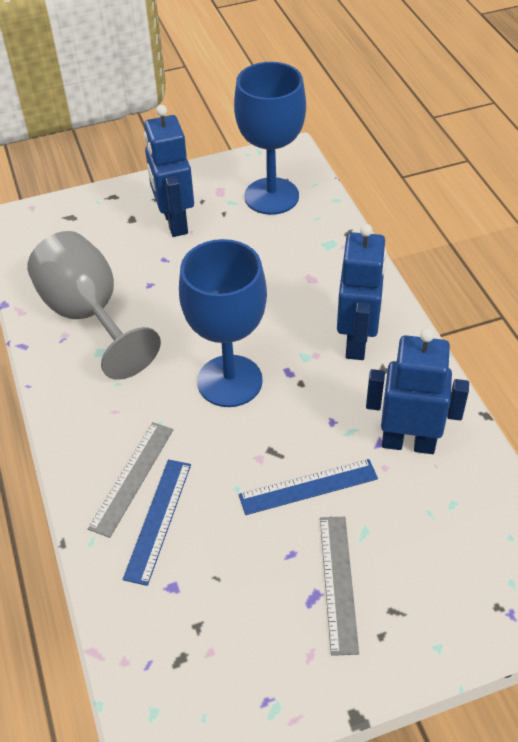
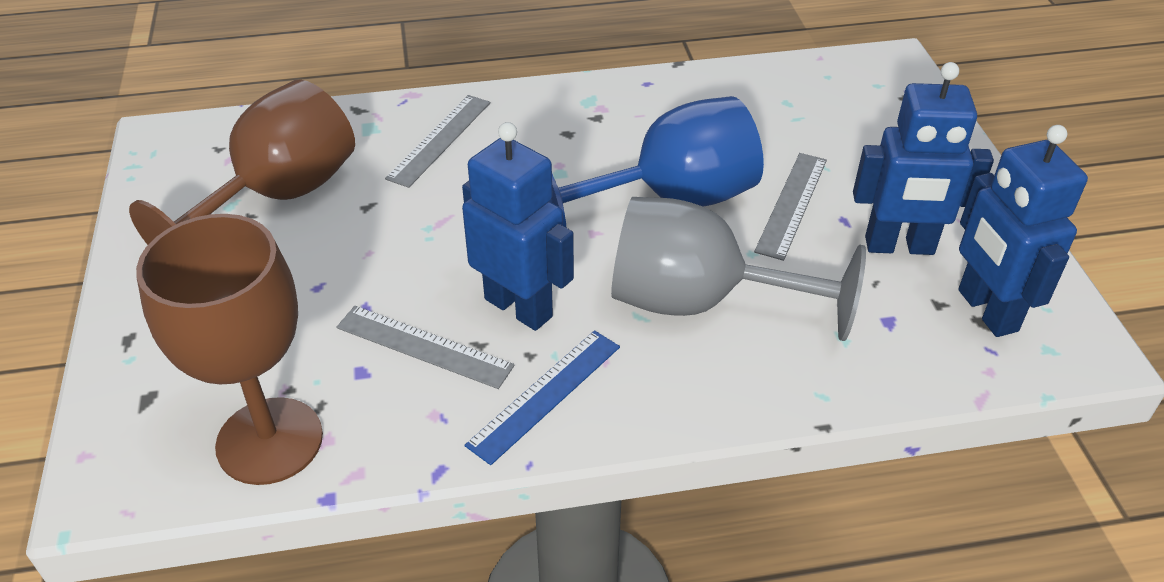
blue goblet: [179,239,267,407] [234,62,306,215] = 2 -> [550,96,764,227] = 1
blue ruler: [123,459,191,586] [239,459,378,515] = 2 -> [465,330,620,465] = 1
brown goblet: none = 0 -> [129,79,355,245] [136,214,323,485] = 2
grey ruler: [88,422,173,538] [320,517,359,656] = 2 -> [336,306,515,389] [385,95,490,188] [754,153,827,261] = 3

